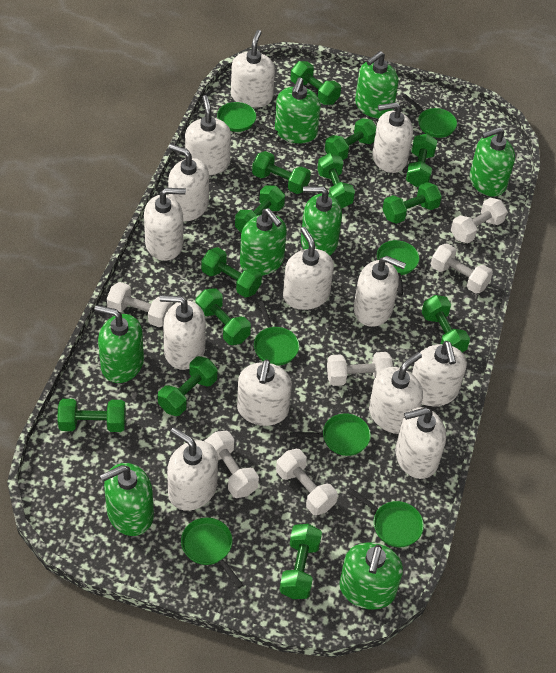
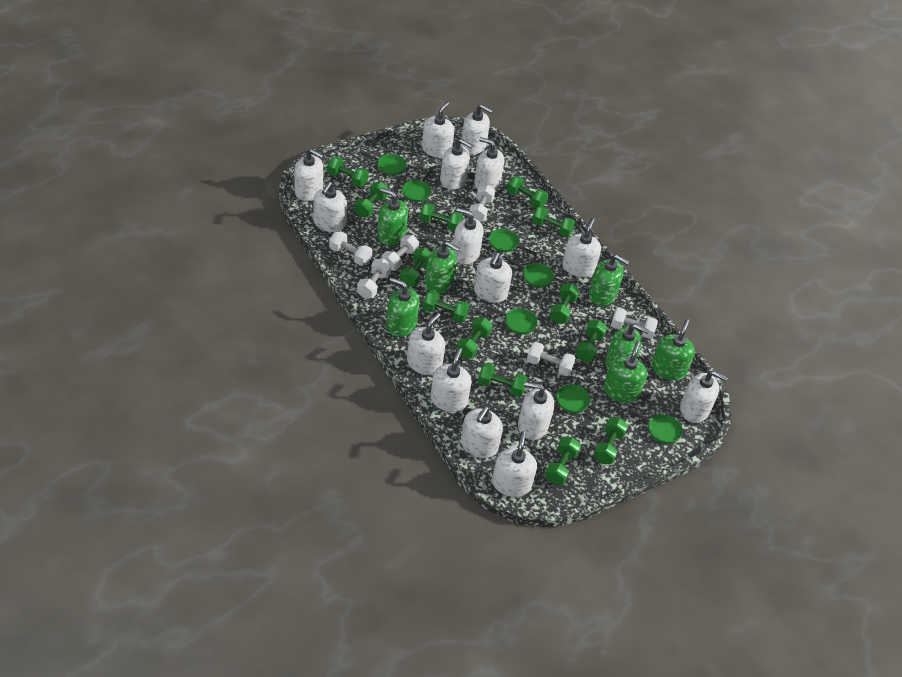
green soap dispenser: [95,305,144,383] [100,463,154,536] [240,208,287,276] [275,78,321,143] [301,186,342,255] [339,543,403,610] [355,51,399,119] [470,127,515,197] = 8 -> [377,188,408,245] [386,277,419,337] [425,241,460,294] [589,254,630,306] [604,341,647,403] [605,323,649,370] [651,319,695,381] = 7
white soap dispenser: [144,188,186,261] [160,295,206,370] [167,427,218,511] [168,144,209,221] [185,95,231,175] [231,30,275,108] [237,360,292,426] [283,227,334,310] [354,256,406,327] [369,352,423,434] [372,102,413,173] [395,407,446,479] [412,341,467,406] = 13 -> [295,149,324,201] [313,182,347,232] [407,313,445,375] [422,102,454,158] [430,348,472,412] [440,139,473,190] [453,208,484,265] [461,104,493,154] [461,407,503,458] [474,137,504,190] [474,252,512,303] [492,431,537,497] [518,382,554,440] [562,218,601,277] [680,370,728,423] = 15

